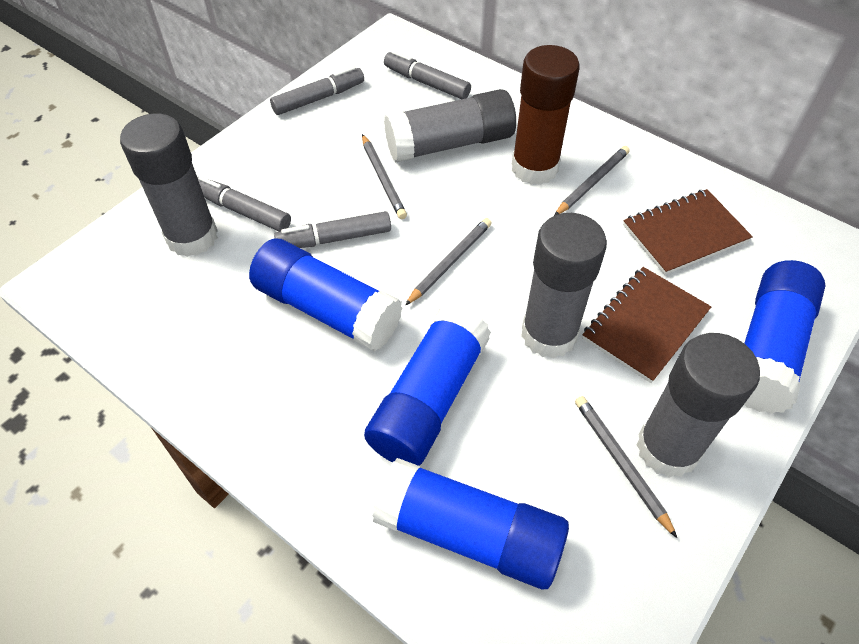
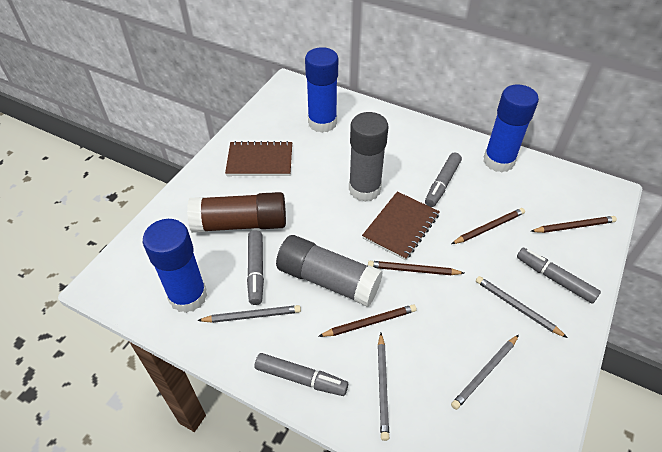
blue glue stick: [249,239,402,352] [364,304,491,466] [373,458,569,589] [744,260,826,414] = 4 -> [143,219,207,313] [305,47,338,133] [483,84,539,173] = 3
brown pencil: none = 0 -> [318,304,417,337] [368,261,464,275] [452,208,525,244] [531,216,617,233] = 4
grey glue stick: [120,113,218,257] [384,89,516,162] [521,213,607,358] [636,333,760,478] = 4 -> [276,235,383,307] [349,112,388,202] = 2

